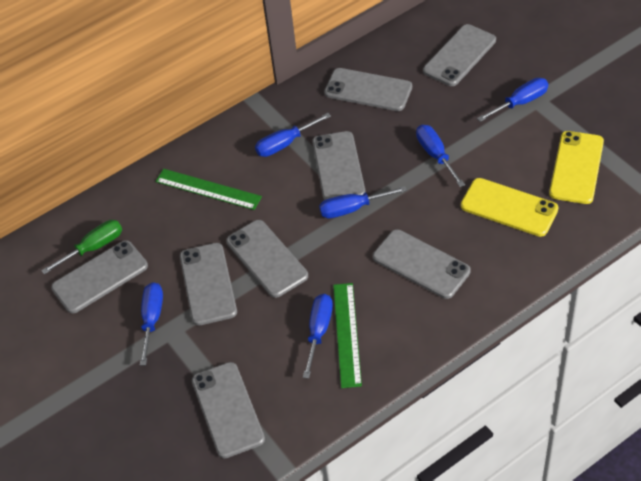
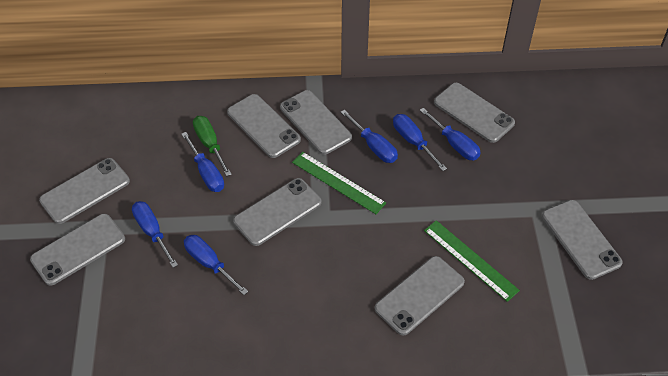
yellow phone: [461,178,559,237] [549,131,604,204] = 2 -> none = 0

